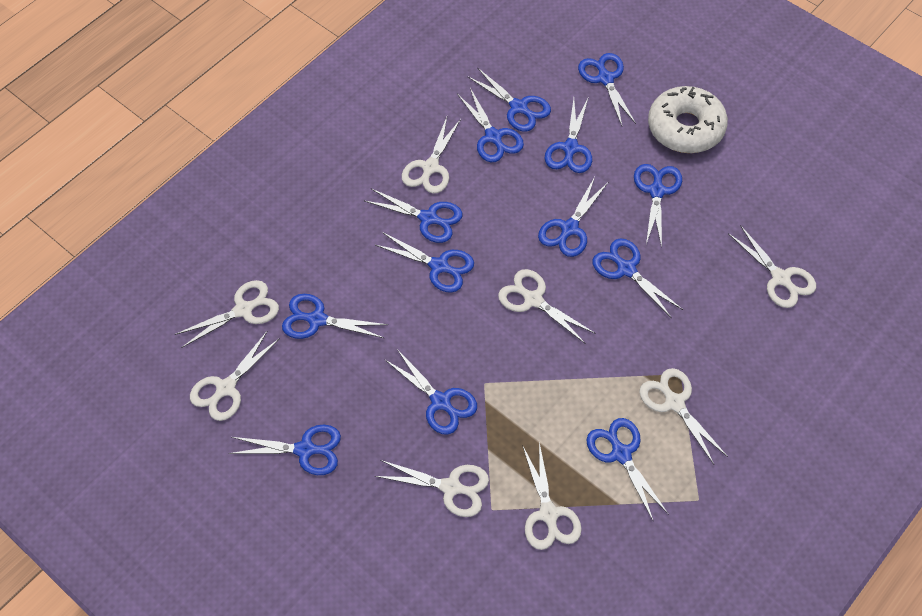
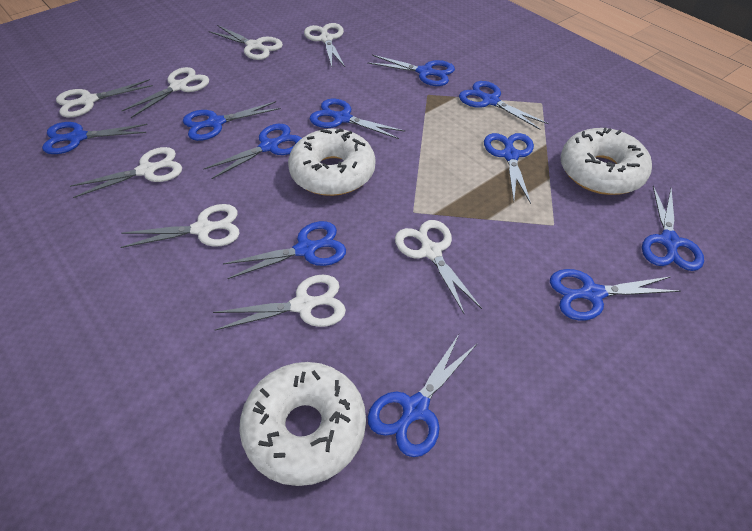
blue scissors: [229,425,341,475] [282,294,389,339] [365,189,462,243] [376,232,474,293] [384,349,477,435] [457,88,524,162] [467,67,551,132] [538,177,608,257] [544,99,592,173] [578,53,636,126] [586,418,669,522] [593,239,683,319] [634,164,682,248] = 13 -> [42,122,148,154] [183,101,281,141] [203,124,302,179] [223,221,346,279] [310,99,405,139] [367,55,455,86] [368,334,477,457] [459,81,549,130] [484,133,534,204] [550,269,680,321] [642,186,704,271] = 11
white donut: [648,86,728,153] = 1 -> [239,362,366,486] [288,128,375,196] [561,127,652,195] = 3

